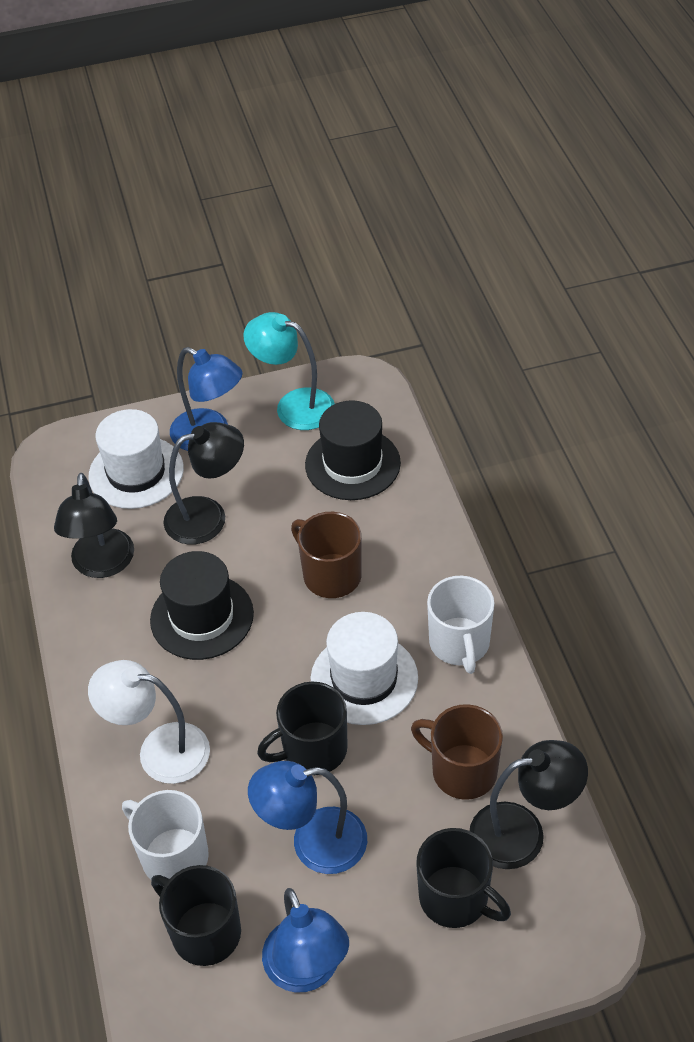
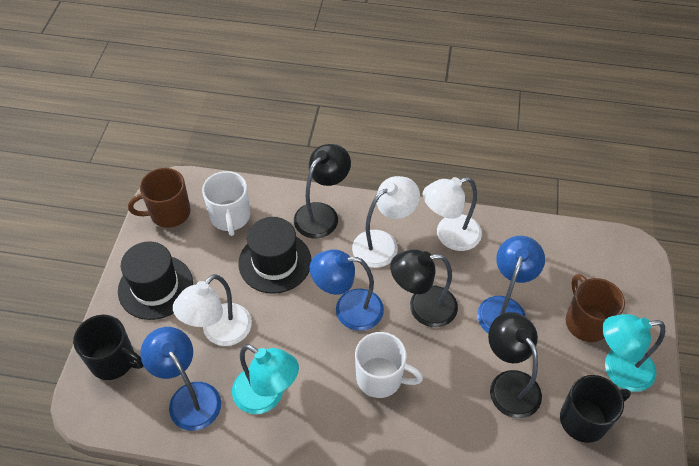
black mug: [151,865,241,966] [257,682,347,775] [416,828,511,928] = 3 -> [73,315,144,380] [560,375,631,443] = 2
turquoise lamp: [243,312,335,430] = 1 -> [232,344,299,414] [603,314,665,392] = 2
white hat: [89,409,184,509] [311,612,418,725] = 2 -> none = 0
white lamp: [88,660,210,784] = 1 -> [173,274,252,346] [352,176,420,268] [423,177,482,251] = 3

